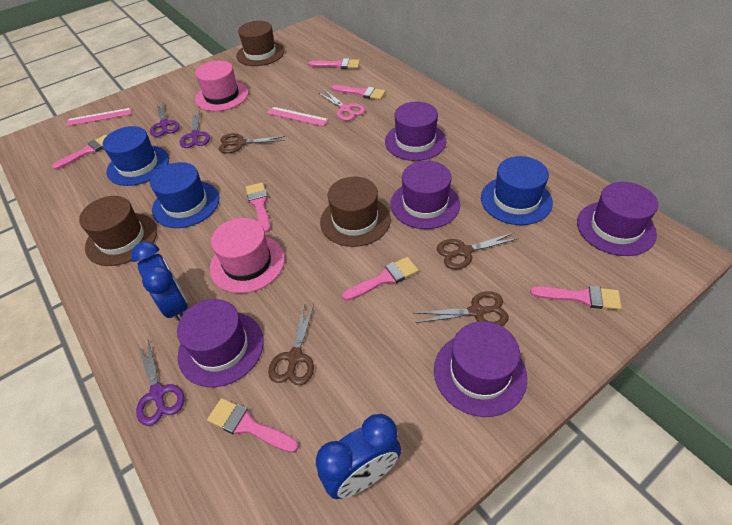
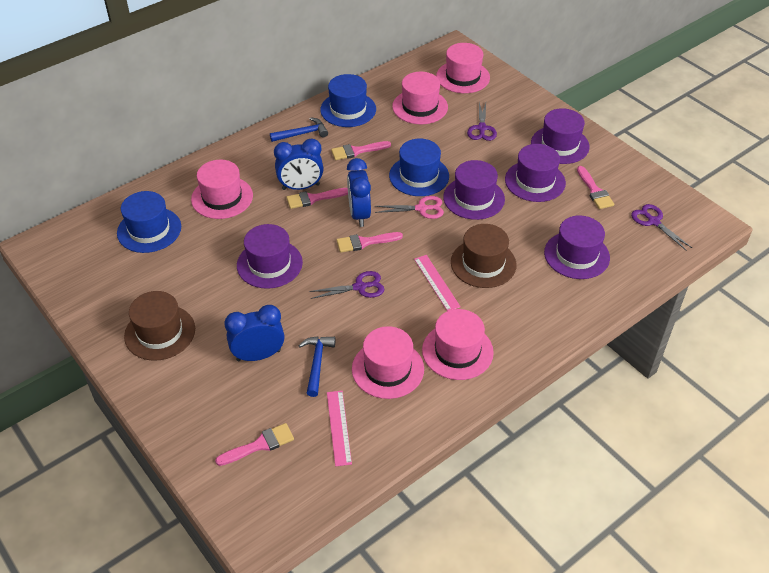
blue clock: [131,242,188,320] [316,414,401,499] = 2 -> [225,305,285,361] [274,138,324,190] [347,158,371,227] = 3
blue hammer: none = 0 -> [270,117,328,142] [298,336,336,397] = 2
brown hat: [79,196,157,266] [236,21,285,66] [320,177,391,247] = 3 -> [124,291,195,361] [451,224,517,288] = 2
brown scissors: [219,133,285,153] [268,304,314,385] [415,291,509,326] [437,232,519,269] = 4 -> none = 0
pink brush: [52,135,107,170] [207,398,299,453] [246,182,271,233] [308,58,360,69] [331,85,386,100] [342,257,419,301] [530,286,622,310] = 7 -> [215,423,294,466] [286,188,348,209] [331,141,391,160] [337,232,403,253] [577,166,614,209] = 5
pink hat: [195,61,249,111] [210,218,285,293] = 2 -> [191,160,253,219] [352,326,424,399] [392,72,448,124] [422,309,494,380] [436,43,490,93] = 5

